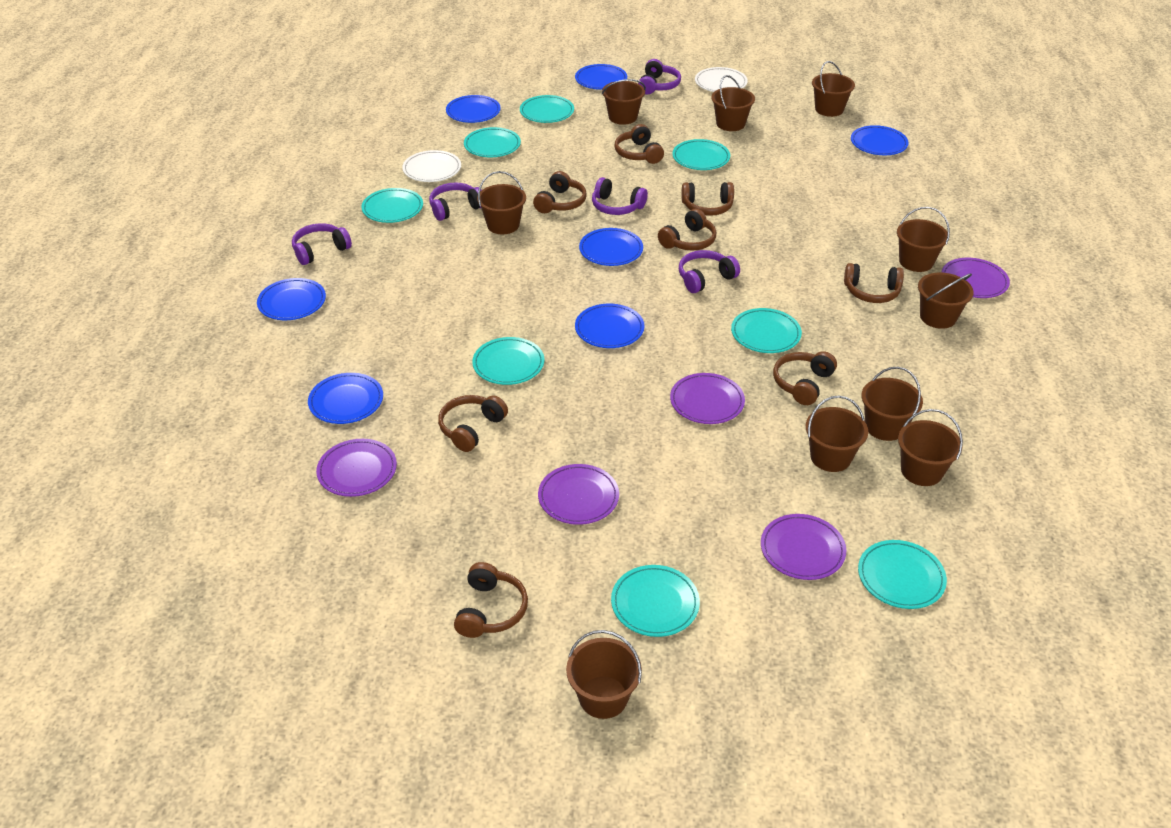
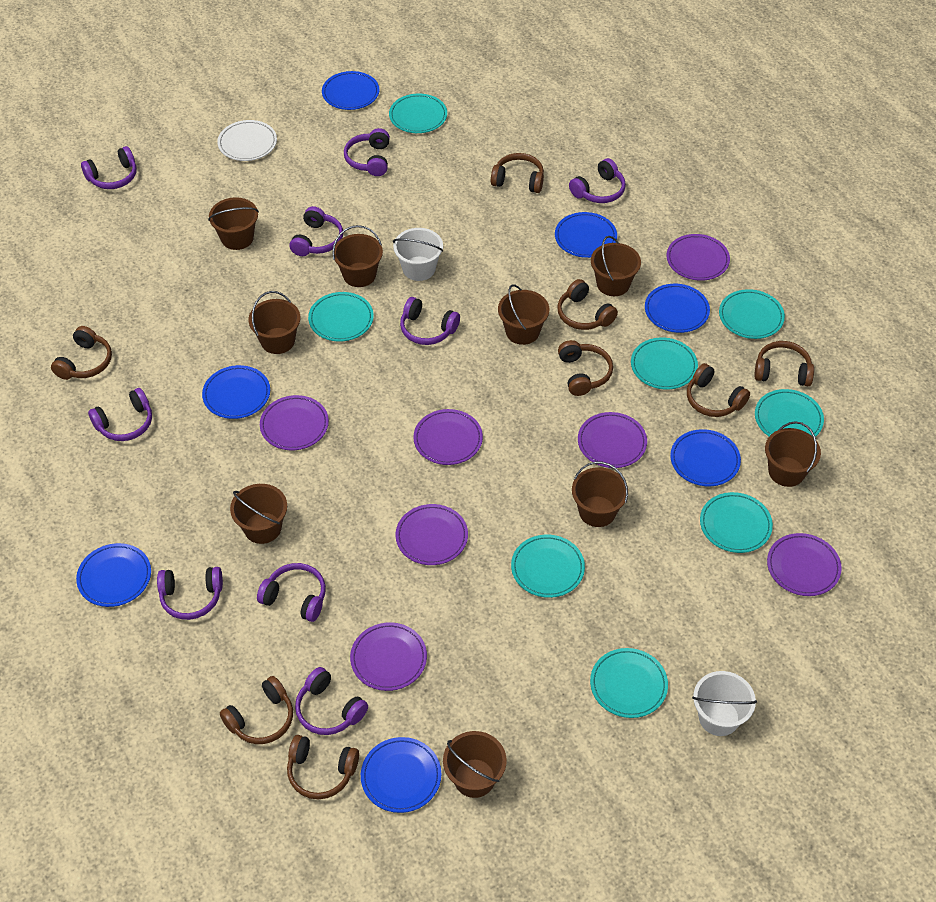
brown bucket: [477,171,526,234] [566,630,642,719] [602,79,646,125] [711,75,755,131] [806,396,868,472] [812,61,855,117] [862,367,923,441] [897,207,950,272] [898,409,963,486] [918,272,974,329] = 10 -> [208,197,259,250] [230,484,287,544] [248,291,300,354] [332,225,383,287] [443,731,507,798] [498,284,549,345] [572,462,628,527] [591,236,641,296] [765,421,821,487] = 9
purple headphones: [292,223,352,265] [429,183,482,221] [592,177,648,215] [638,59,681,94] [679,250,740,293] = 5 -> [81,146,136,189] [88,388,152,441] [157,567,223,620] [257,563,326,622] [290,206,343,256] [295,667,368,735] [344,128,390,176] [400,297,460,345] [569,158,626,203] = 9
purple plate: [316,439,397,497] [538,464,619,525] [670,373,745,424] [761,514,846,580] [941,258,1010,298] = 5 -> [260,395,329,450] [350,622,427,691] [396,504,468,565] [413,409,483,465] [578,412,647,468] [666,234,730,281] [767,533,842,596] = 7
white bucket: none = 0 -> [393,228,443,281] [692,671,757,736] = 2
white plate: [402,150,461,182] [695,67,748,92] = 2 -> [217,120,277,161] = 1

